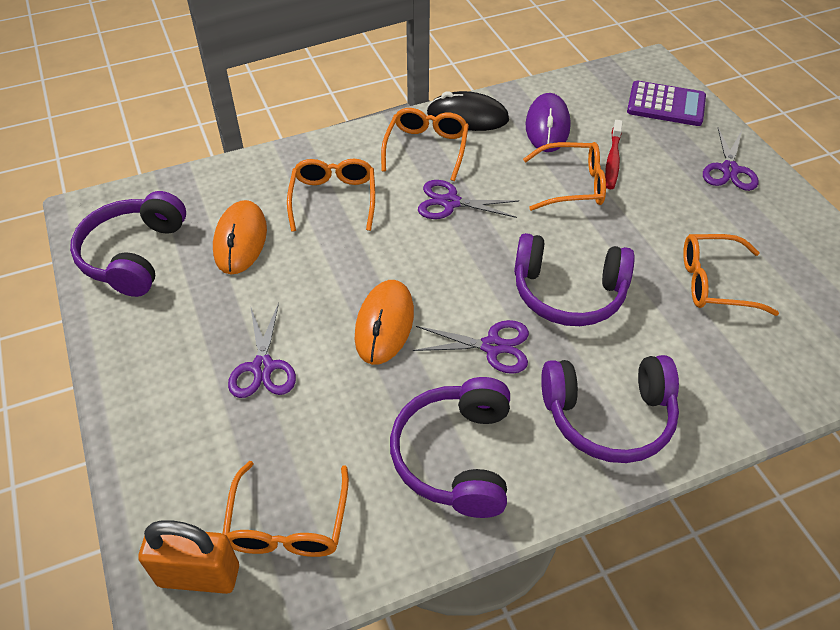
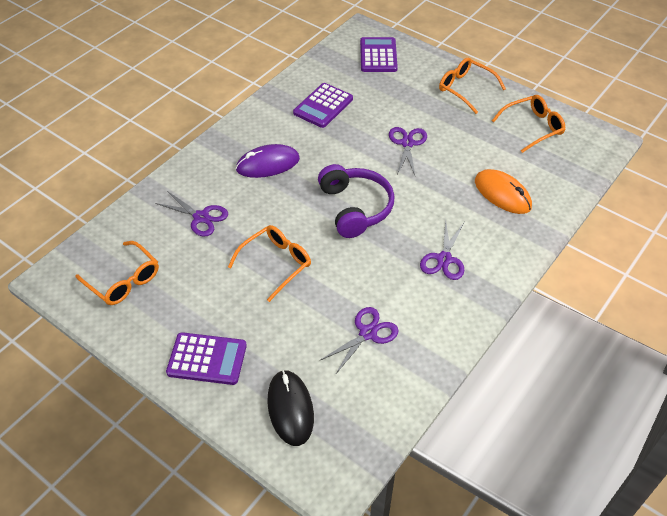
orange glasses: [222,461,349,557] [287,159,375,232] [381,108,469,181] [523,142,606,211] [683,234,779,316] = 5 -> [75,241,159,305] [228,225,311,302] [439,58,506,114] [492,95,566,153] = 4
orange mouse: [213,200,267,274] [355,280,414,365] = 2 -> [475,169,532,214] = 1
orange padlock: [138,520,239,594] = 1 -> none = 0
purple calculator: [627,81,706,126] = 1 -> [166,332,247,385] [293,83,353,128] [360,37,398,72] = 3
purple headphones: [70,191,186,297] [390,377,510,518] [514,233,635,326] [541,355,679,463] = 4 -> [318,164,395,238] = 1
red toothbrush: [605,120,623,189] = 1 -> none = 0

